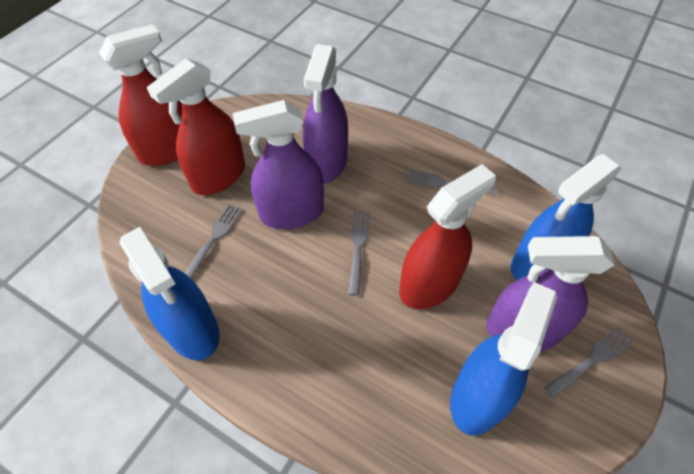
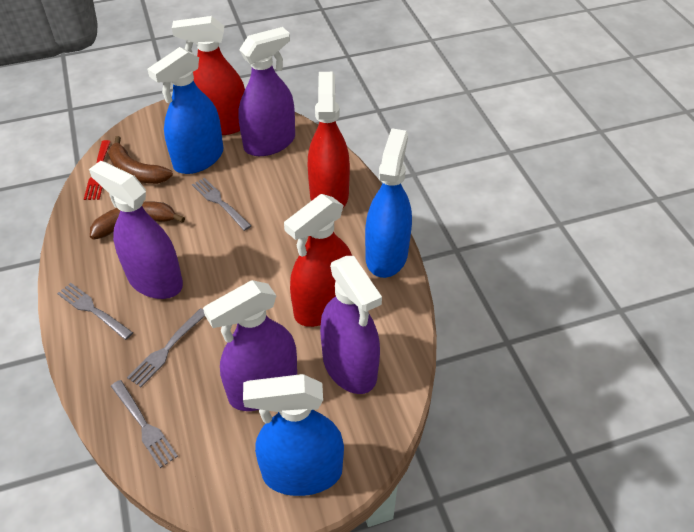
brown banana: none = 0 -> [90,202,185,239] [108,136,173,184] = 2
purple spray bottle: [232,100,324,229] [303,44,348,183] [486,236,614,351] = 3 -> [89,161,183,299] [203,280,297,411] [238,27,295,156] [320,256,382,394] = 4
red fork: none = 0 -> [84,140,111,200] = 1

